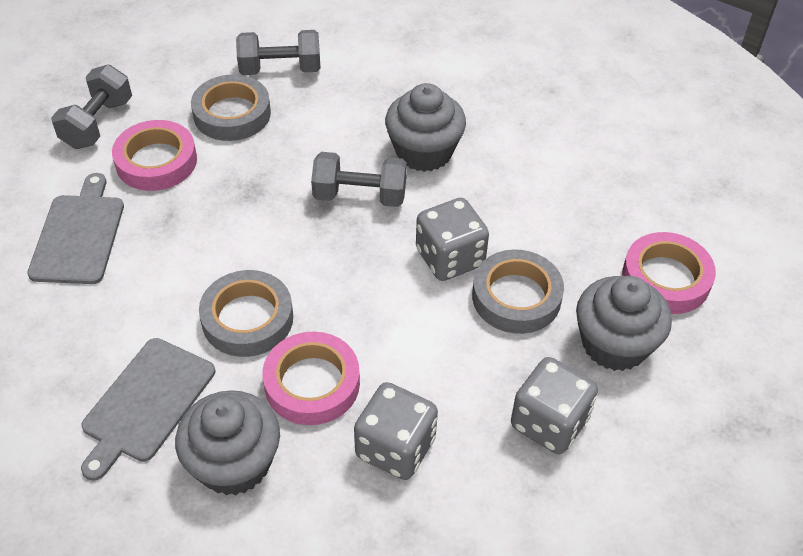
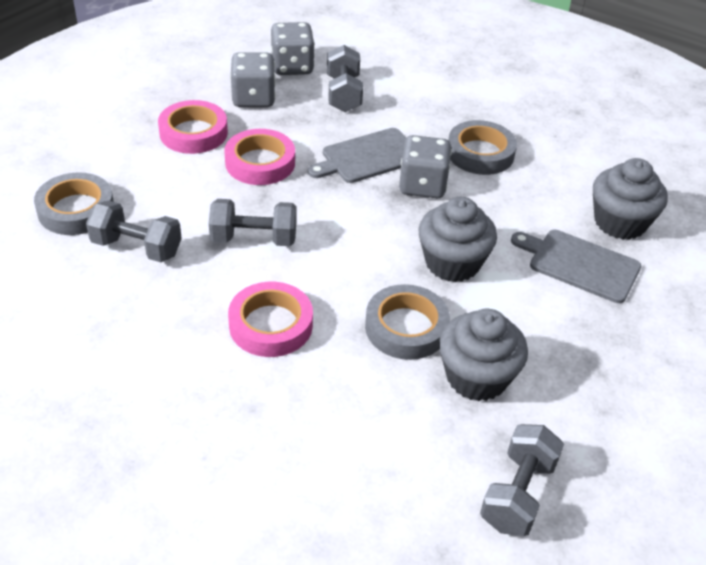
grey dumbbell: [51,64,132,149] [236,30,320,75] [311,152,407,207] = 3 -> [86,200,182,262] [209,199,297,246] [327,45,363,112] [480,424,564,536] = 4

